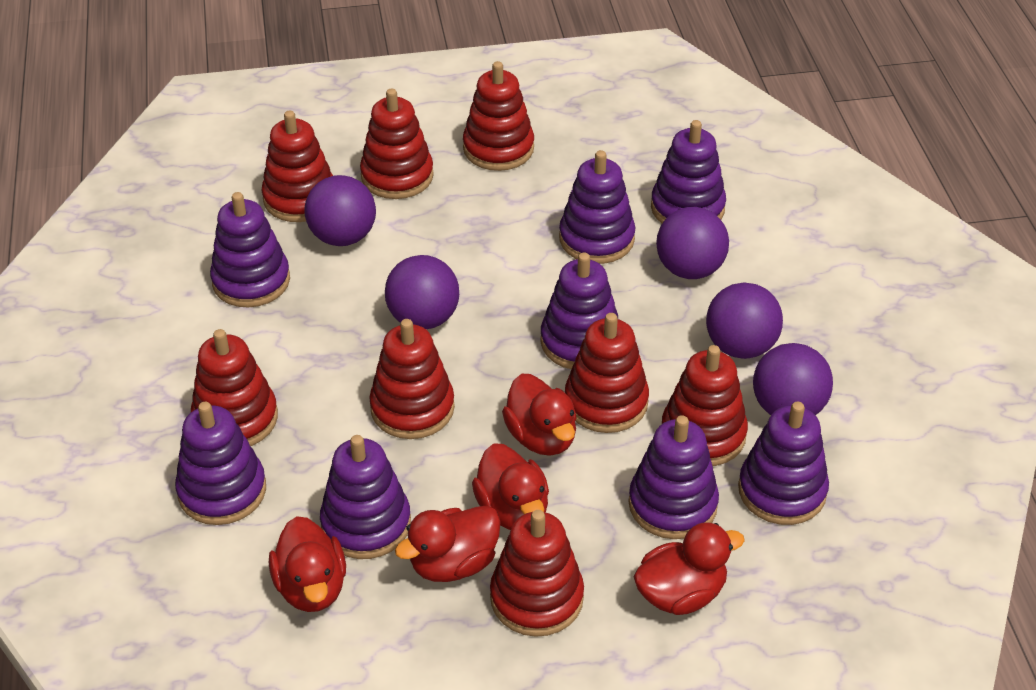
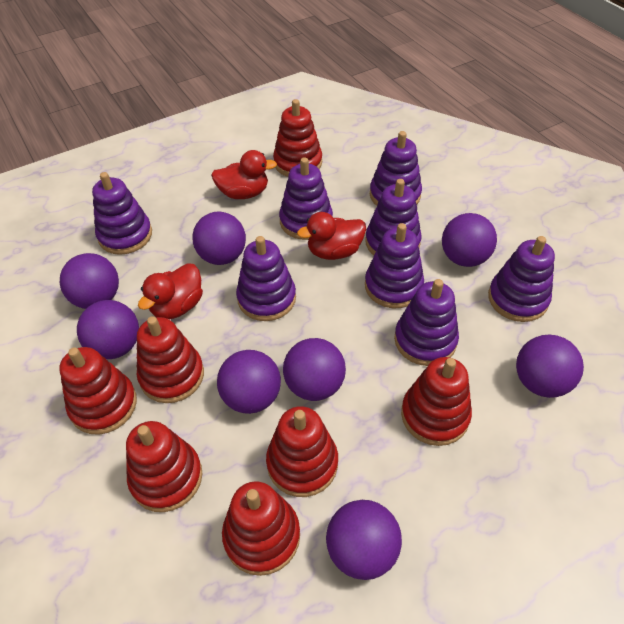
purple ball: [304,175,376,246] [385,255,459,329] [656,207,729,279] [706,282,783,359] [753,343,833,415] = 5 -> [60,253,119,309] [77,300,139,359] [193,212,246,265] [217,350,281,414] [283,338,346,401] [326,500,402,580] [442,213,497,267] [516,335,584,398] = 8
red duck: [269,516,346,612] [395,505,501,582] [472,443,549,530] [502,374,577,456] [633,522,745,615] = 5 -> [138,263,203,319] [211,150,277,199] [297,212,366,260] = 3
red stacking toy: [191,329,278,446] [262,111,333,222] [360,88,434,199] [369,319,455,439] [463,61,534,171] [490,510,584,637] [565,313,649,433] [662,345,748,466] = 8 -> [59,347,137,435] [126,421,202,512] [137,316,204,403] [222,481,300,576] [266,406,338,497] [273,99,322,177] [401,357,472,446] = 7

